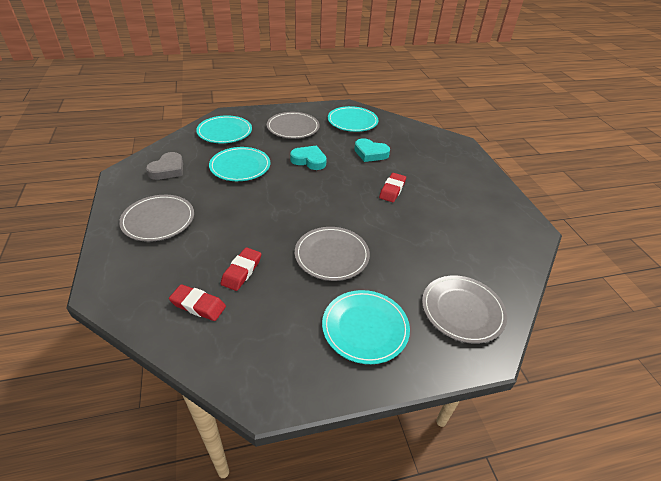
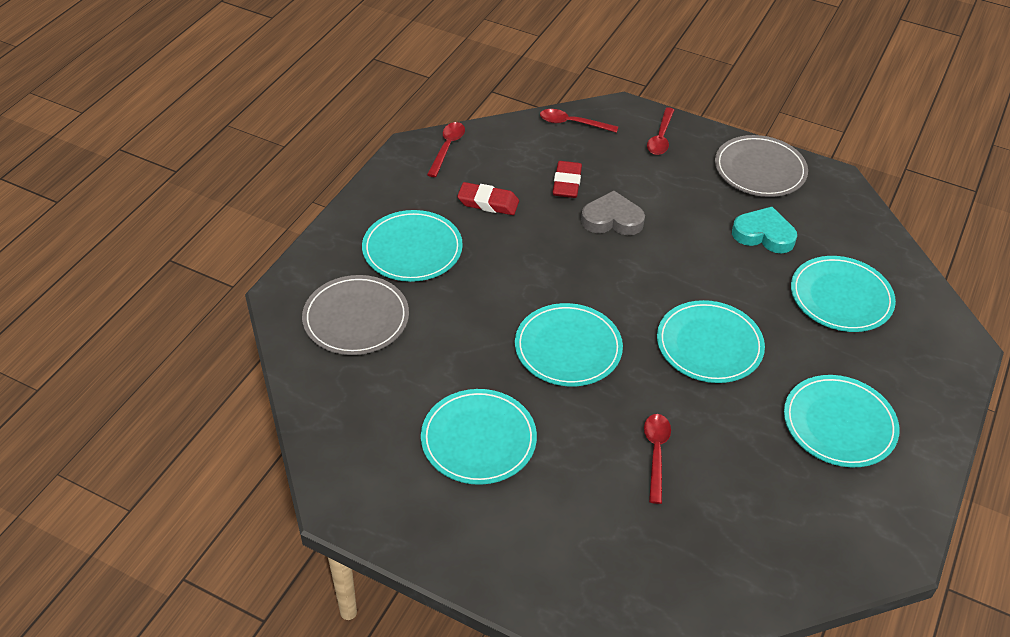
grey plate: [119,195,194,242] [267,112,320,139] [295,227,370,281] [422,276,507,344] = 4 -> [302,275,409,355] [715,135,808,197] = 2
red eraser: [169,284,226,321] [221,247,261,291] [379,173,406,202] = 3 -> [457,182,519,215] [553,161,582,198] = 2
red spoon: none = 0 -> [427,122,465,177] [540,109,618,133] [644,414,671,504] [647,107,674,155] = 4
turquoise heart: [290,146,327,170] [354,138,390,162] = 2 -> [732,207,797,254] = 1
turquoise plate: [196,115,252,143] [209,147,270,181] [322,290,410,364] [328,106,378,132] = 4 -> [362,210,463,282] [421,389,537,485] [515,303,623,387] [657,300,765,383] [784,375,900,467] [791,256,896,332] = 6

